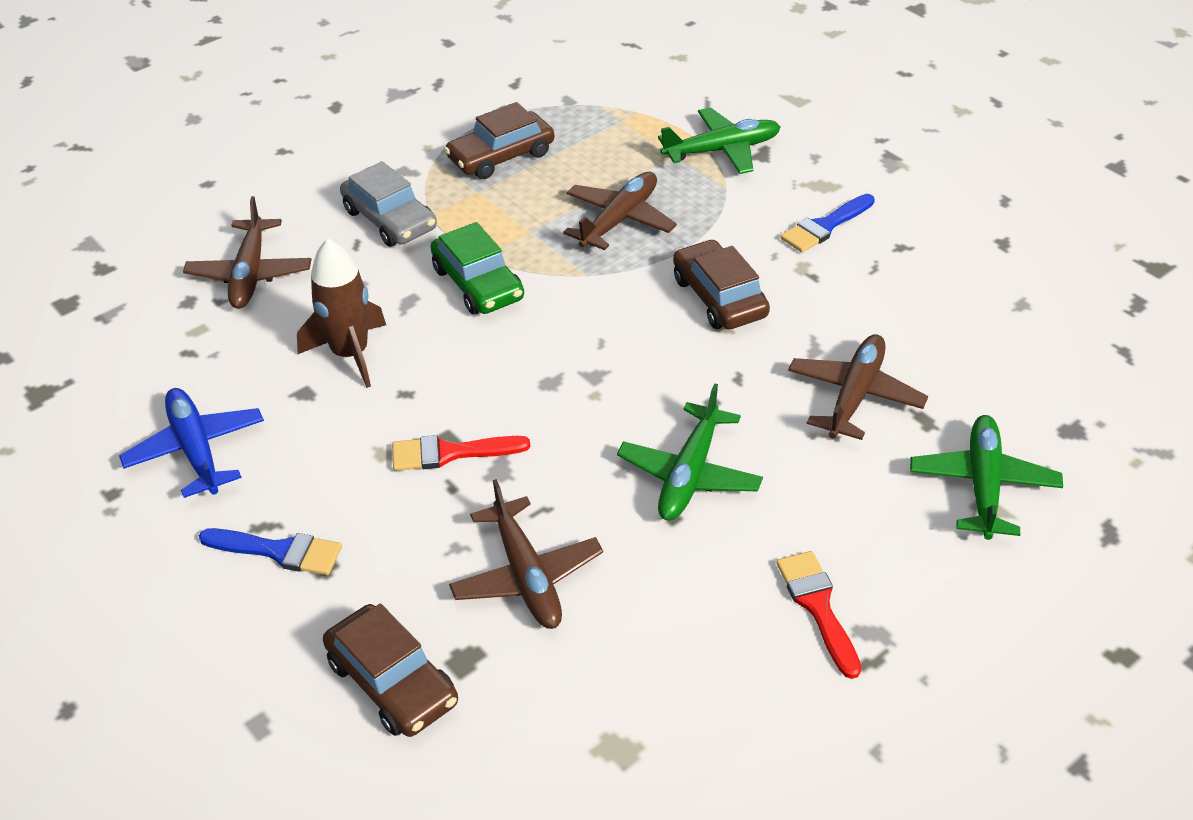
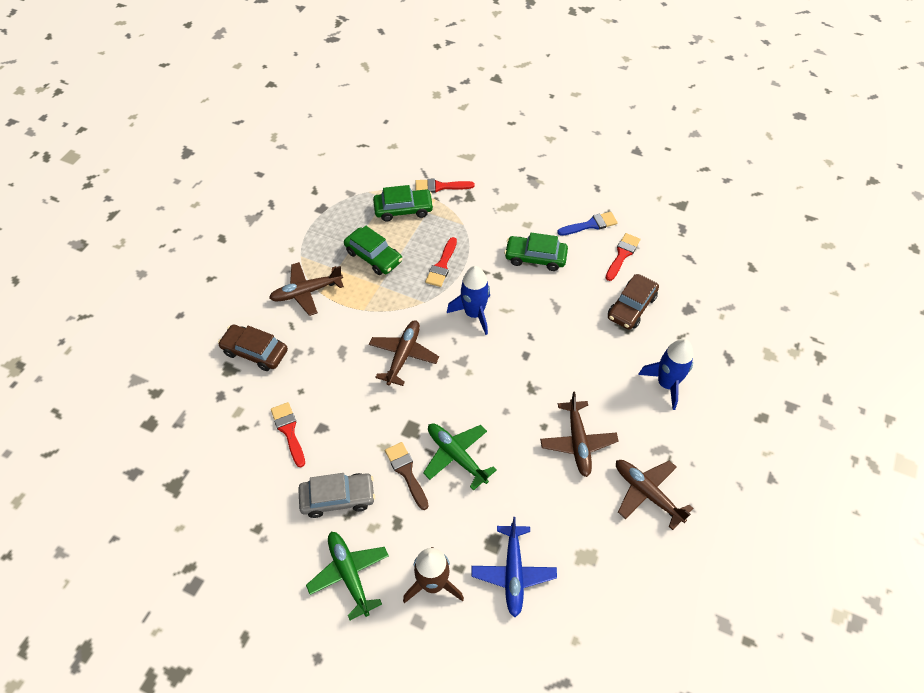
blue brush: [199,528,342,575] [780,194,875,253] = 2 -> [557,212,618,236] = 1
blue rocket: none = 0 -> [447,266,490,335] [638,339,694,410] = 2
brown brush: none = 0 -> [385,442,429,510] = 1
brown car: [323,603,458,737] [444,102,554,179] [673,239,770,329] = 3 -> [218,325,288,371] [608,274,659,330] = 2
green car: [431,222,524,314] = 1 -> [344,226,402,275] [373,185,434,222] [504,233,568,271] = 3
green plane: [617,383,763,521] [658,107,781,174] [910,415,1063,540] = 3 -> [306,532,389,620] [423,423,496,491] = 2
red brush: [392,435,530,471] [776,551,861,679] = 2 -> [271,402,305,467] [415,179,475,193] [425,237,457,287] [606,233,640,281] = 4

